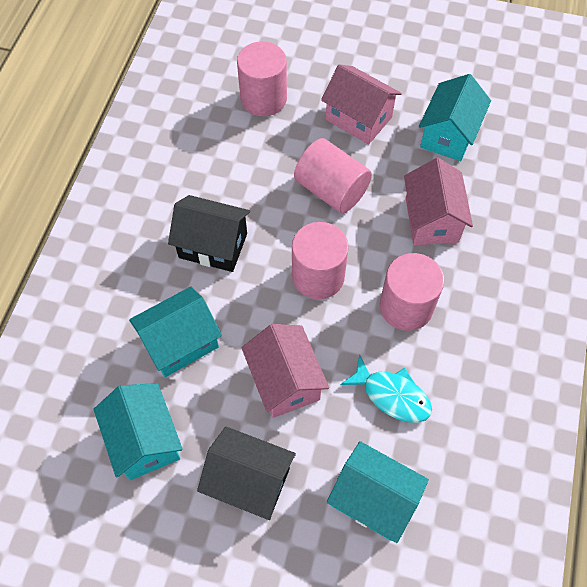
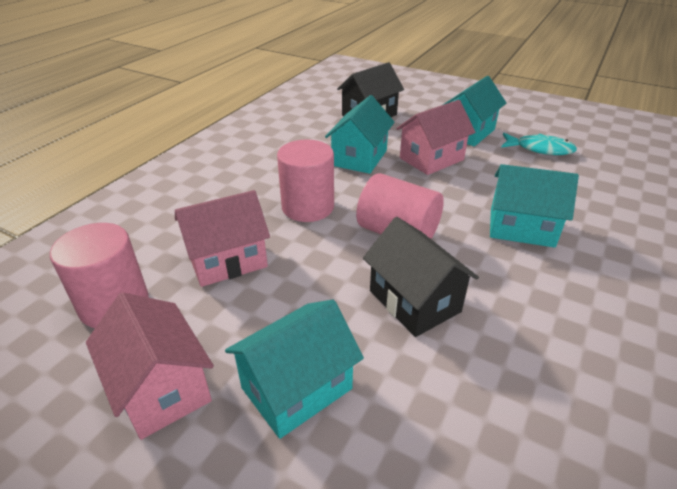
pink cylinder: [237,41,287,117] [292,222,349,299] [294,138,372,213] [380,253,444,331] = 4 -> [50,223,149,328] [277,140,334,222] [356,173,444,239] = 3

